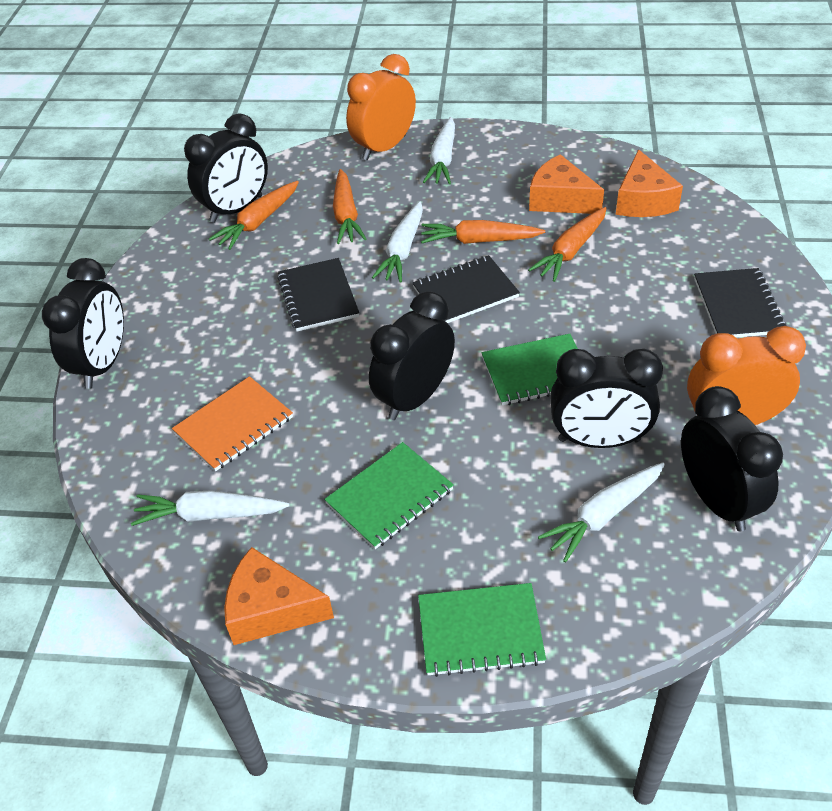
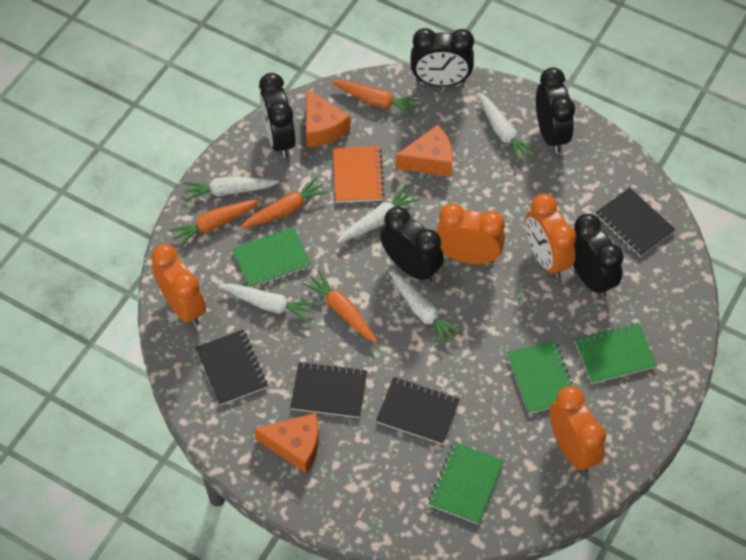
black notebook: [277,258,359,332] [412,255,520,323] [694,268,786,338] = 3 -> [196,330,268,406] [290,361,367,418] [376,377,460,445] [595,188,675,257] = 4
green notebook: [324,442,454,549] [418,583,546,677] [481,334,578,405] = 3 -> [232,227,311,288] [428,442,504,524] [507,340,573,414] [574,323,657,384] = 4
orange clock: [346,54,416,160] [687,326,806,425] = 2 -> [151,244,206,326] [437,204,505,264] [525,194,577,279] [549,386,606,473] = 4
white carrot: [131,490,290,526] [372,201,423,282] [423,117,455,184] [538,462,665,563] = 4 -> [183,176,279,201] [220,284,317,323] [337,185,420,243] [389,271,463,346] [478,93,537,163] = 5

